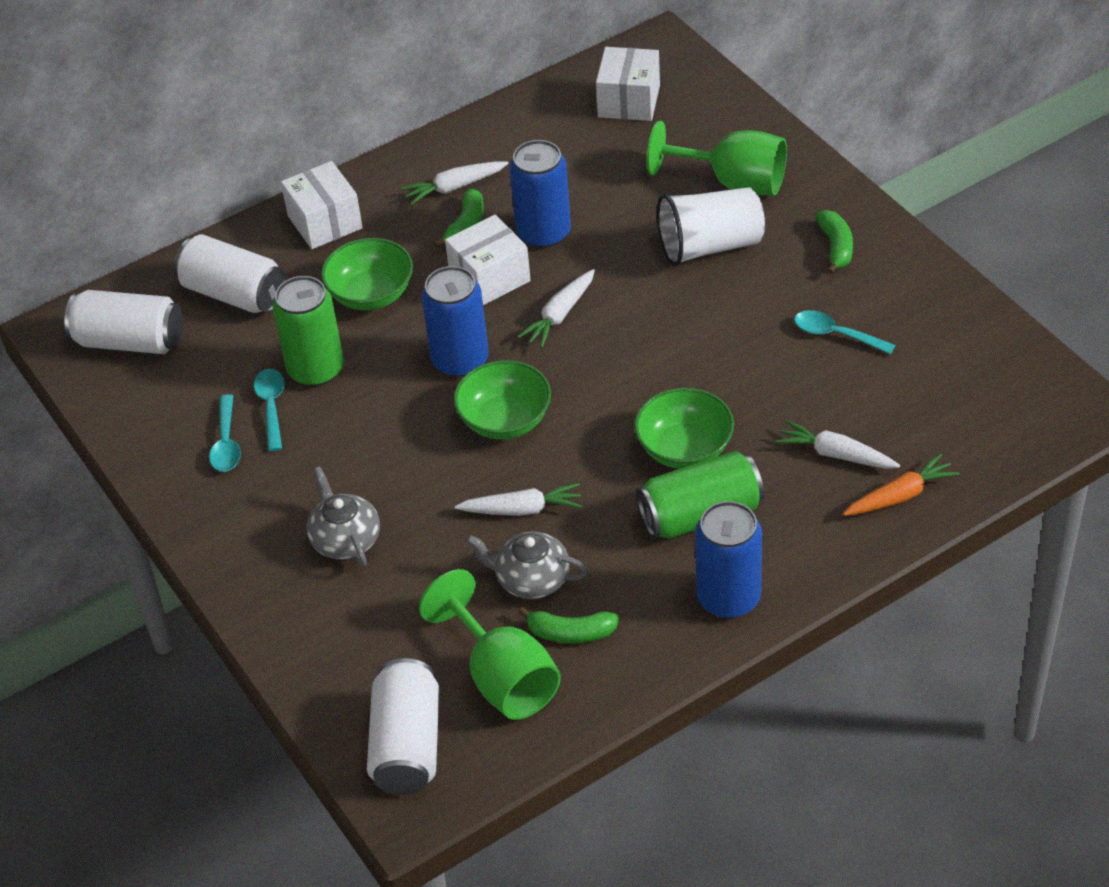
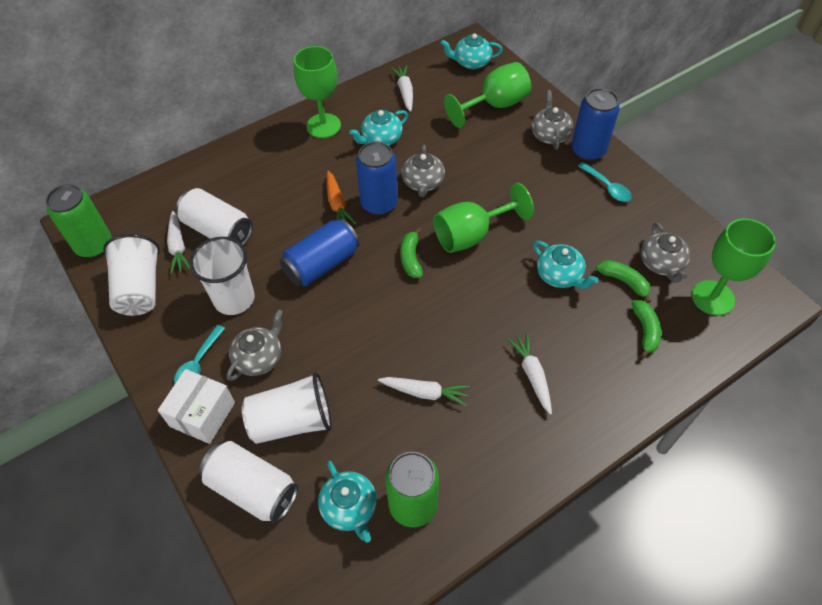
green bowl: [321,238,413,310] [454,360,551,440] [634,388,734,469] = 3 -> none = 0
green goblet: [419,569,561,720] [647,121,787,195] = 2 -> [294,46,341,138] [433,183,534,253] [444,62,531,128] [692,219,776,316] = 4
grey teapot: [307,467,380,567] [466,531,588,599] = 2 -> [227,310,283,381] [402,145,445,197] [531,90,573,150] [641,222,690,283] = 4
turquoise spoon: [209,394,241,472] [254,369,284,451] [794,310,896,354] = 3 -> [174,325,225,383] [578,162,632,202] = 2
turquoise teapot: none = 0 -> [318,461,377,543] [349,110,408,146] [440,34,503,69] [533,241,599,289] = 4
white box: [281,161,363,249] [445,214,531,305] [596,47,660,121] = 3 -> [158,369,235,444] = 1
white can: [64,290,183,354] [174,234,287,313] [367,658,439,795] = 3 -> [176,188,253,245] [199,441,298,523] = 2
white cup: [657,187,765,266] = 1 -> [103,234,160,316] [190,237,255,315] [242,372,332,444] = 3

